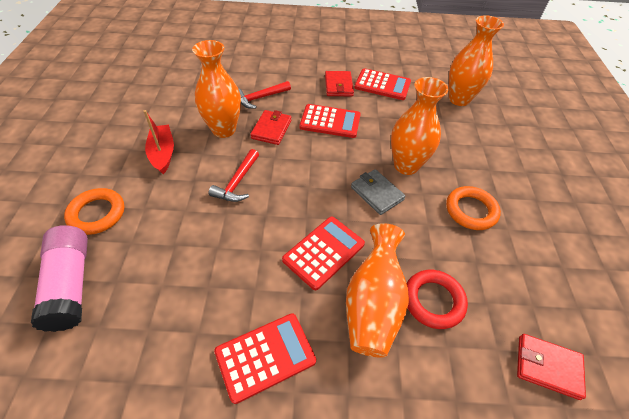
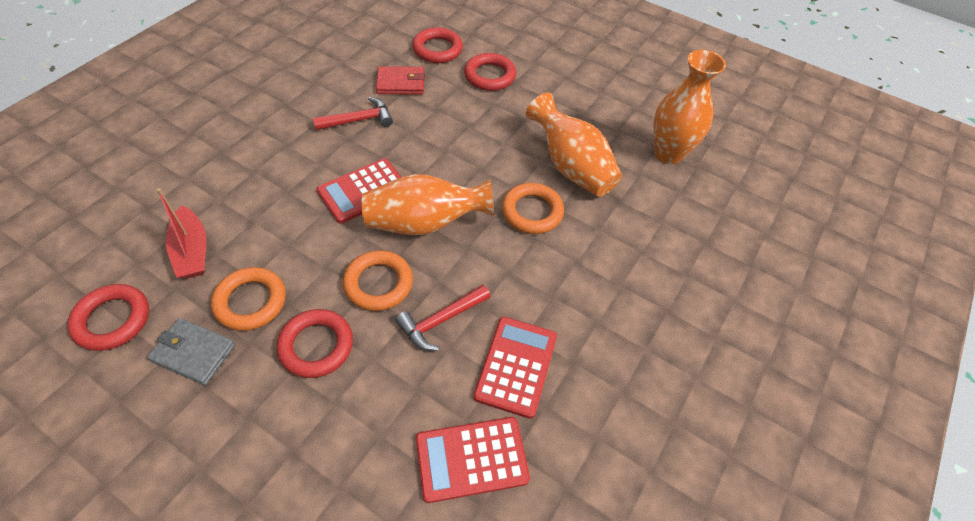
orange ring: [64,188,125,235] [446,186,501,230] = 2 -> [211,267,286,331] [343,250,413,311] [502,183,564,234] = 3
orange vase: [192,40,241,138] [346,223,409,358] [391,77,448,175] [449,15,504,106] = 4 -> [361,174,494,235] [526,93,622,197] [653,50,726,164] = 3
pink glue stick: [31,225,88,332] = 1 -> none = 0
red calculator: [214,313,316,404] [282,217,365,290] [299,104,361,138] [354,68,411,100] = 4 -> [317,158,401,224] [416,417,530,503] [473,317,557,419] = 3
red ring: [406,270,468,329] = 1 -> [67,284,149,351] [276,309,353,378] [412,27,463,63] [464,53,516,91] = 4
red wallet: [250,110,291,145] [325,71,354,96] [517,334,586,400] = 3 -> [376,66,425,95] = 1

